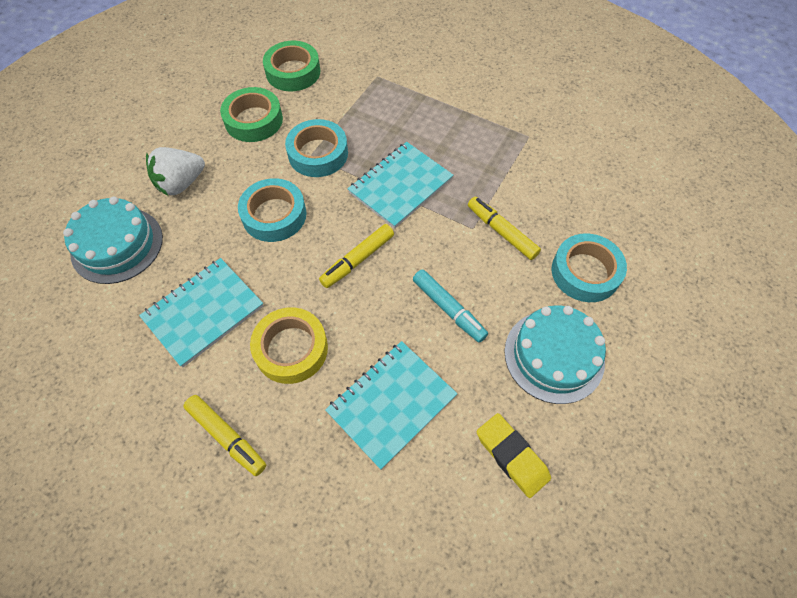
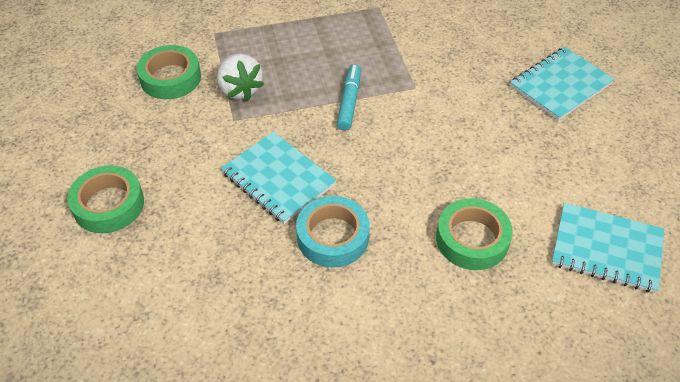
green tape: [220,87,283,142] [263,41,320,91] = 2 -> [67,165,144,233] [137,45,201,99] [436,198,513,270] = 3
turquoise cake: [63,197,163,284] [504,306,606,404] = 2 -> none = 0
turquoise tape: [238,178,306,242] [285,119,348,177] [551,234,627,302] = 3 -> [296,196,370,268] = 1
yellow eraser: [477,413,551,498] = 1 -> none = 0
yellow marker: [183,395,266,476] [319,224,394,288] [468,197,541,260] = 3 -> none = 0
yellow tape: [250,307,328,384] = 1 -> none = 0

